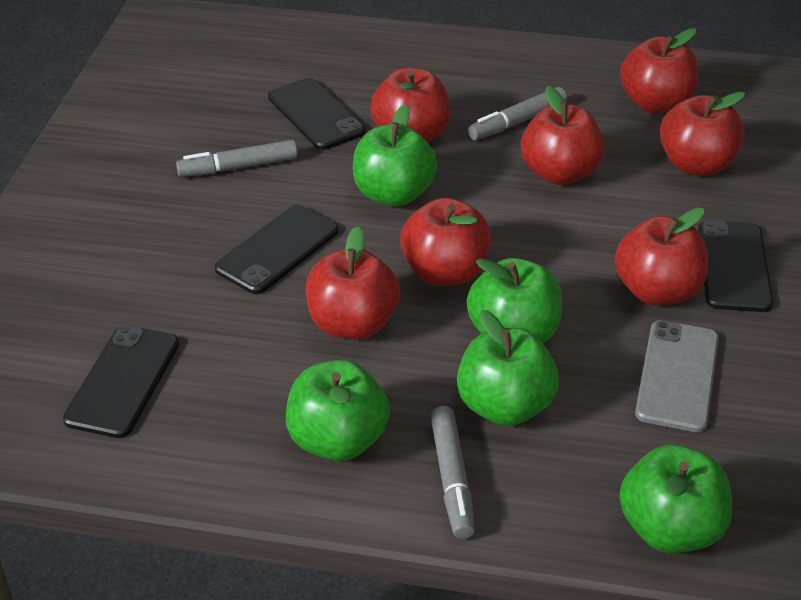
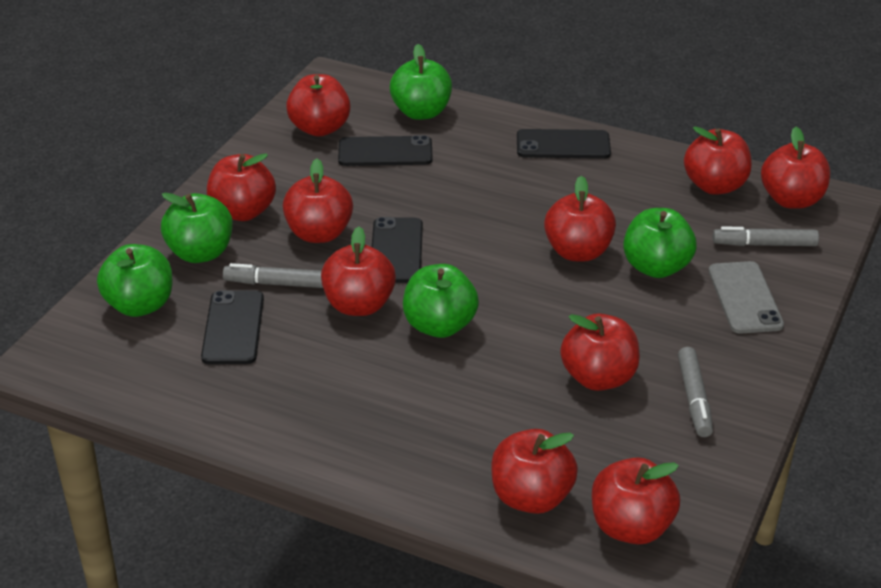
red apple: [306,226,400,340] [370,68,451,142] [400,198,491,286] [521,86,605,185] [615,207,708,305] [620,28,699,113] [660,92,745,176] = 7 -> [207,153,276,221] [283,159,353,243] [286,74,351,136] [321,226,396,316] [491,429,578,514] [544,176,616,262] [560,314,640,391] [592,457,680,544] [684,126,752,195] [761,127,830,209] = 10

